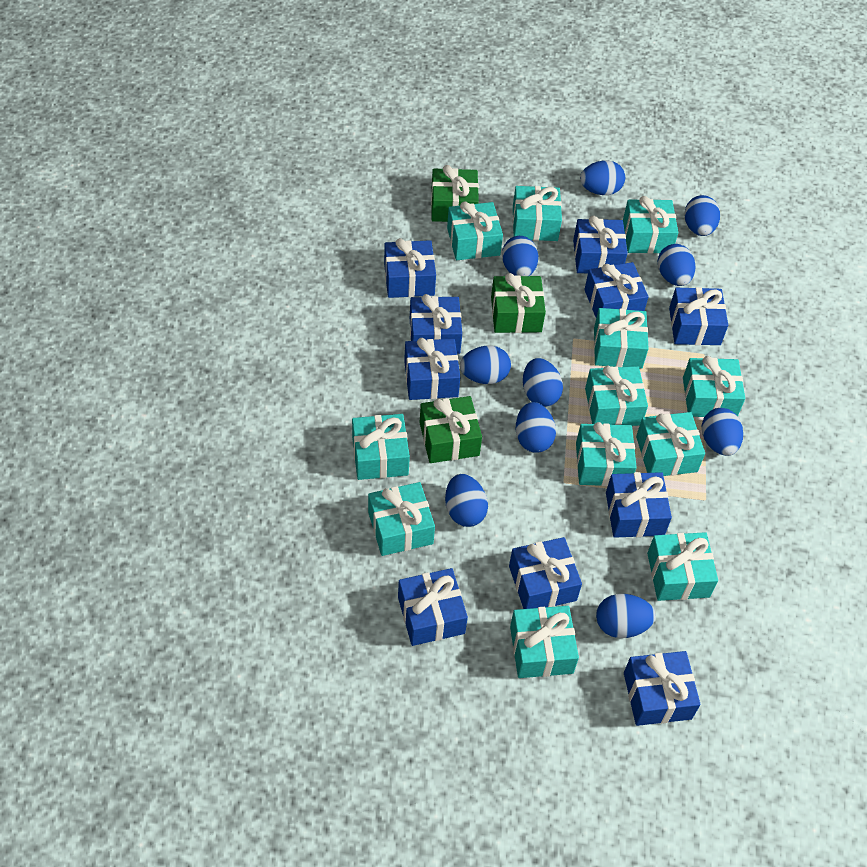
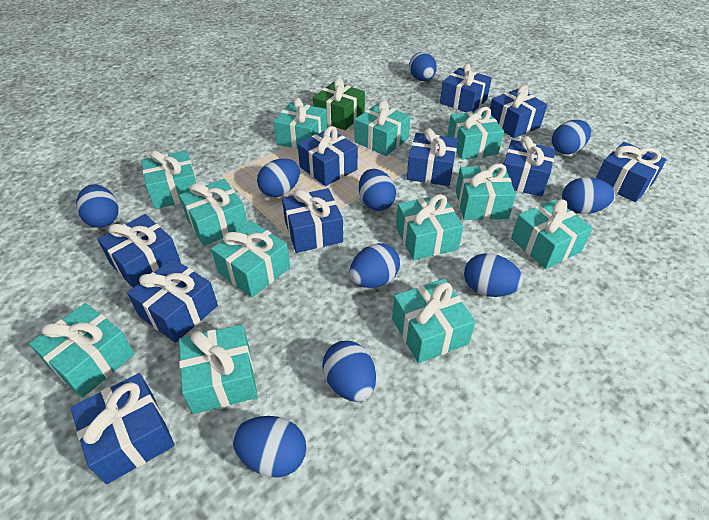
green gift: [420,396,482,463] [431,165,479,222] [491,273,546,333] = 3 -> [313,78,365,130] = 1

